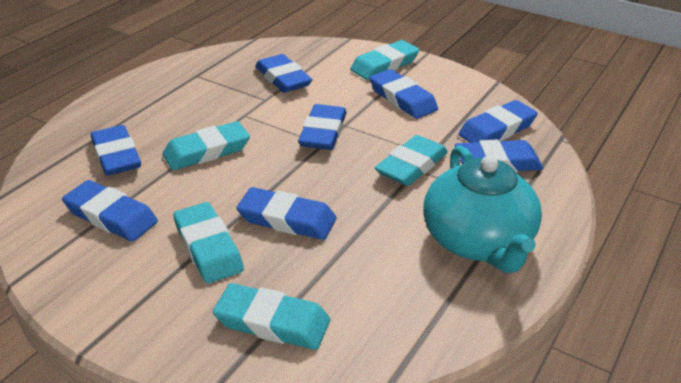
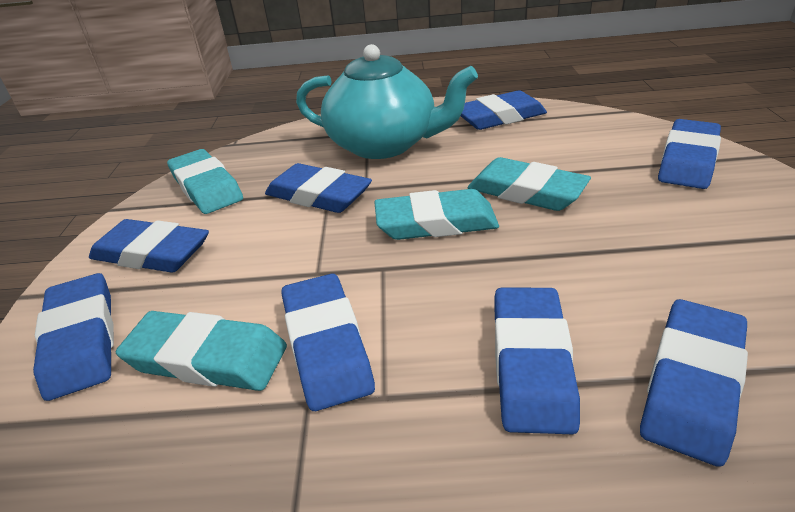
turquoise eraser: [163,121,250,170] [173,202,244,284] [213,283,330,350] [350,40,419,80] [375,135,448,186] = 5 -> [116,311,287,391] [167,149,243,214] [374,189,499,240] [467,157,591,211] = 4

